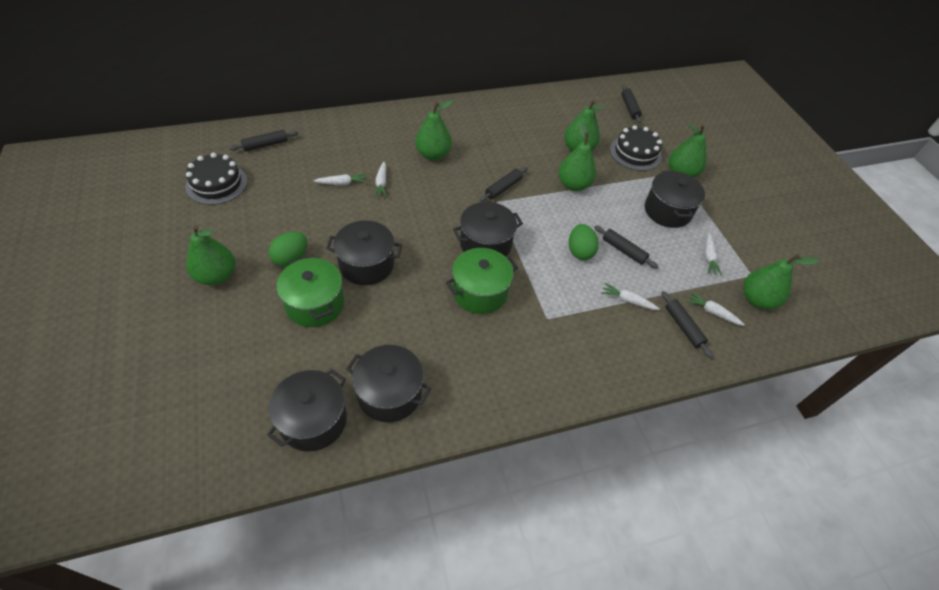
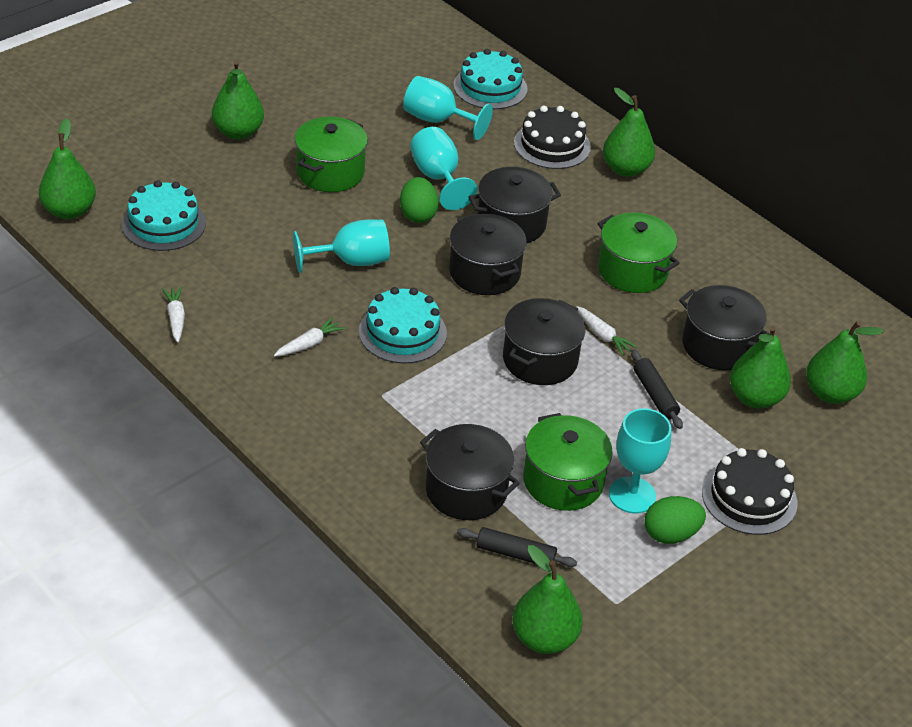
black rolling pin: [229,130,298,152] [480,167,528,202] [594,225,659,269] [621,85,642,123] [662,291,713,358] = 5 -> [457,527,577,567] [631,349,683,429] = 2
green pot: [276,257,344,327] [446,248,518,314] = 2 -> [295,117,368,192] [523,413,613,511] [597,212,680,293] = 3
turquoise cake: none = 0 -> [122,180,206,251] [359,287,447,364] [453,49,527,109] = 3
turquoise goblet: none = 0 -> [293,220,390,273] [403,76,493,140] [410,127,477,210] [609,408,671,513] = 4
white carrot: [314,173,367,185] [373,162,387,198] [601,283,660,310] [686,291,745,326] [705,233,722,275] = 5 -> [162,286,185,343] [274,317,346,357] [576,306,637,356] = 3

